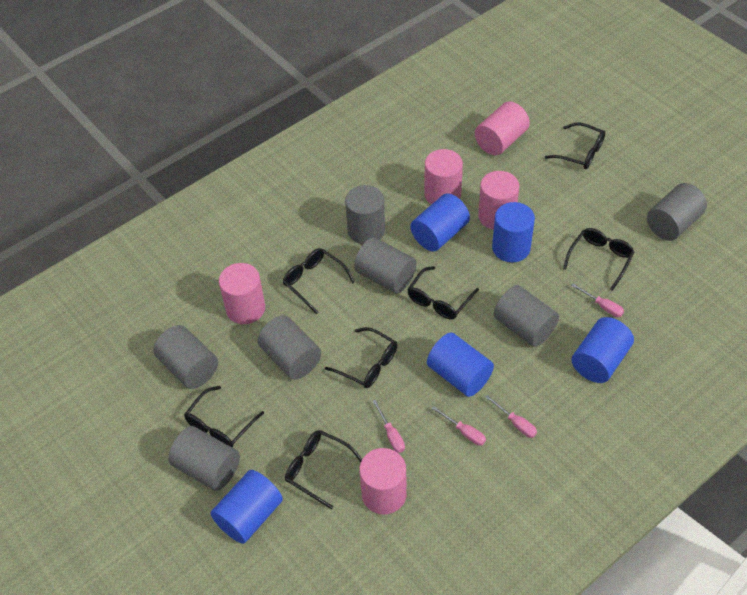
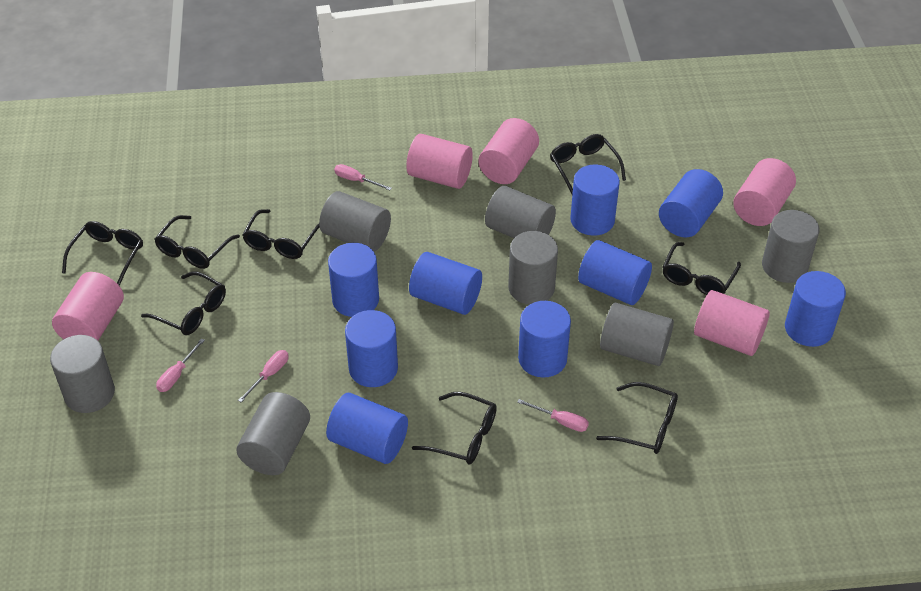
black glasses: [184,386,264,447] [283,248,355,314] [285,430,362,509] [325,327,397,388] [407,266,479,319] [545,123,605,169] [563,228,635,291] = 7 -> [62,221,143,286] [141,271,226,335] [154,215,240,269] [242,209,320,259] [412,392,497,465] [550,134,626,194] [596,382,678,454] [663,242,741,295] = 8
blue cylinder: [211,470,283,544] [410,193,470,251] [427,332,494,397] [492,202,535,262] [572,317,634,383] = 5 -> [326,393,408,464] [328,243,379,317] [345,310,398,387] [409,252,482,315] [518,301,571,378] [570,164,620,236] [578,240,652,305] [659,169,723,237] [785,271,846,347] = 9

